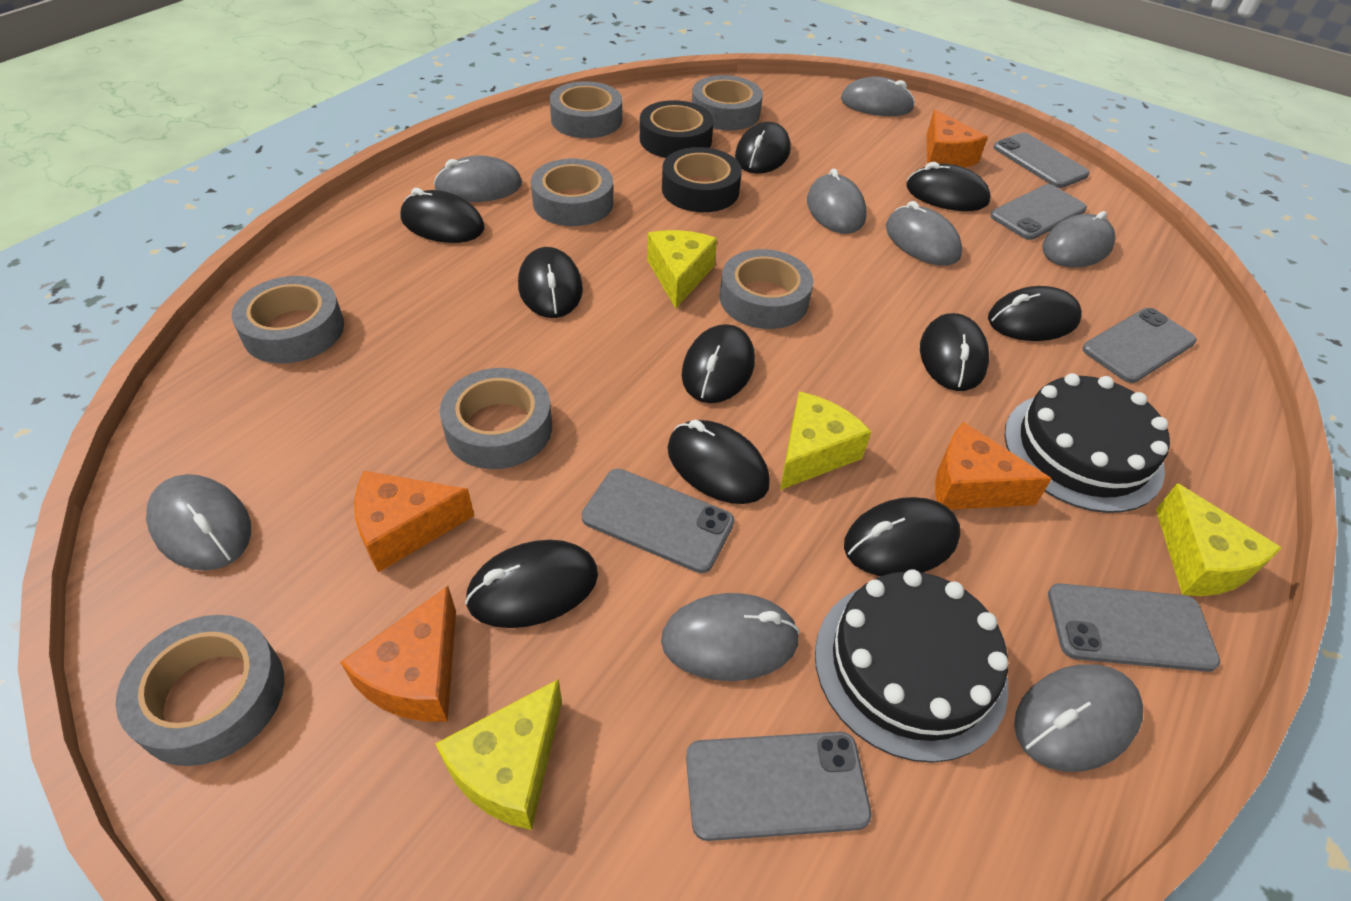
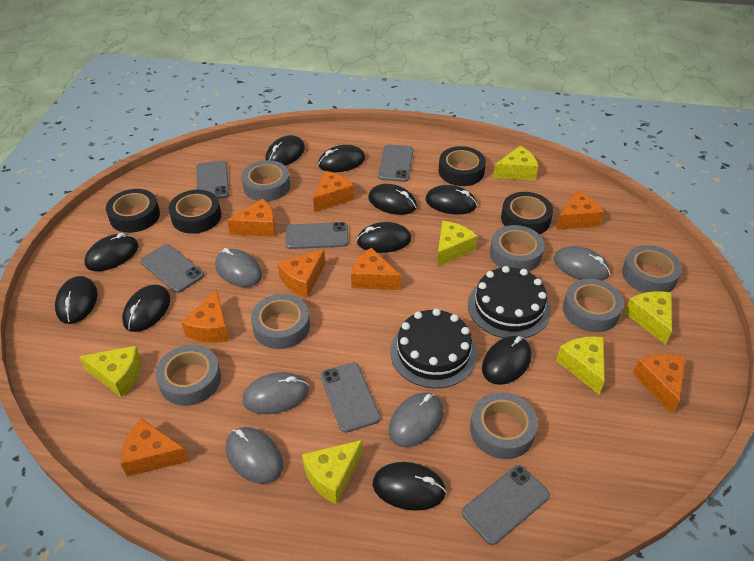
black tape: [640,100,714,158] [662,147,742,212] = 2 -> [106,189,160,233] [169,190,221,234] [439,146,486,186] [501,192,553,234] = 4
grey mouse: [146,474,251,571] [434,155,522,202] [661,593,800,681] [807,168,867,234] [841,77,915,116] [886,201,962,266] [1014,664,1143,772] [1042,211,1115,268] = 8 -> [215,248,262,287] [226,427,283,484] [242,372,309,414] [389,392,443,447] [554,246,610,281] = 5
orange cheese: [340,586,456,722] [354,471,474,573] [926,109,988,168] [935,422,1052,510] = 4 -> [120,418,189,477] [181,289,229,343] [227,198,276,237] [277,250,325,297] [313,171,354,212] [351,247,401,290] [556,191,604,230] [633,354,686,414] = 8
yellow cheese: [435,679,562,830] [648,230,717,309] [780,392,871,490] [1156,483,1282,596] = 4 -> [79,346,142,398] [302,440,363,504] [437,221,478,267] [493,146,538,180] [556,336,605,394] [625,291,672,345] = 6

